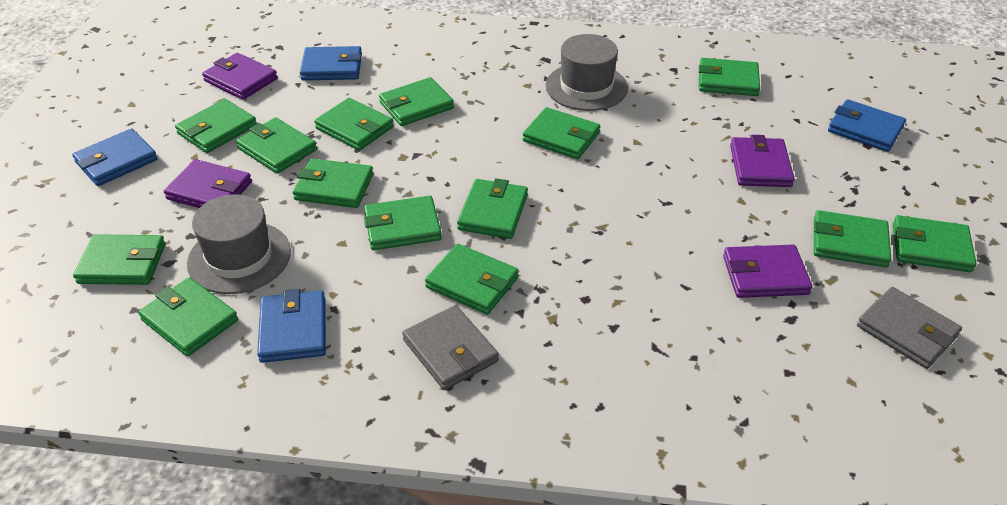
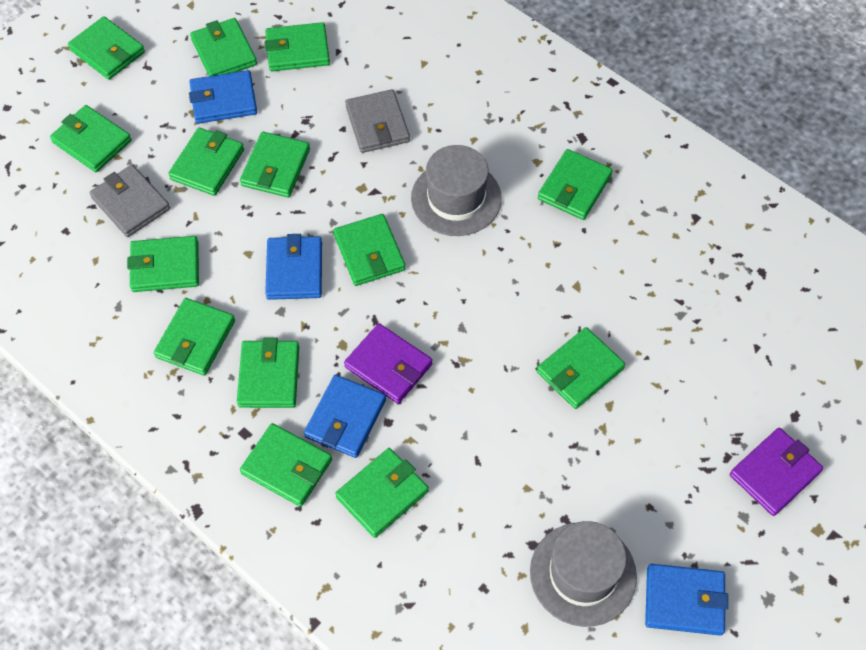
purple wallet: [164,159,252,208] [202,53,278,100] [723,245,812,298] [730,135,795,187] = 4 -> [344,323,432,404] [730,428,823,516] = 2

